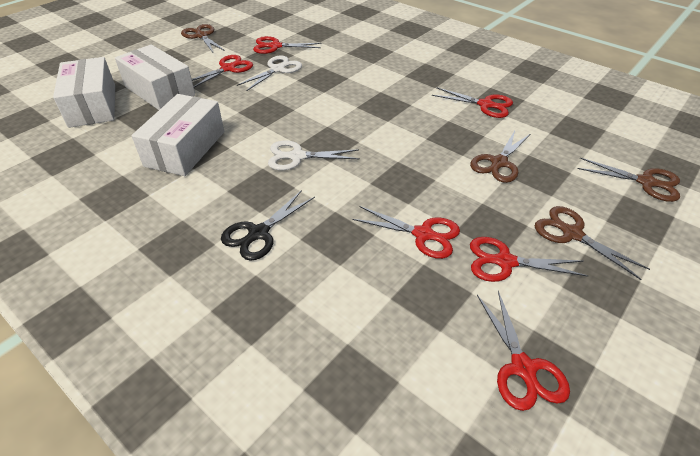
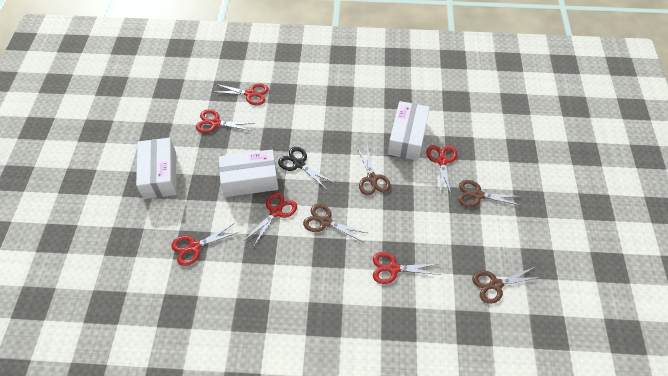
white scissors: [237,55,302,91] [268,140,360,170] = 2 -> none = 0

